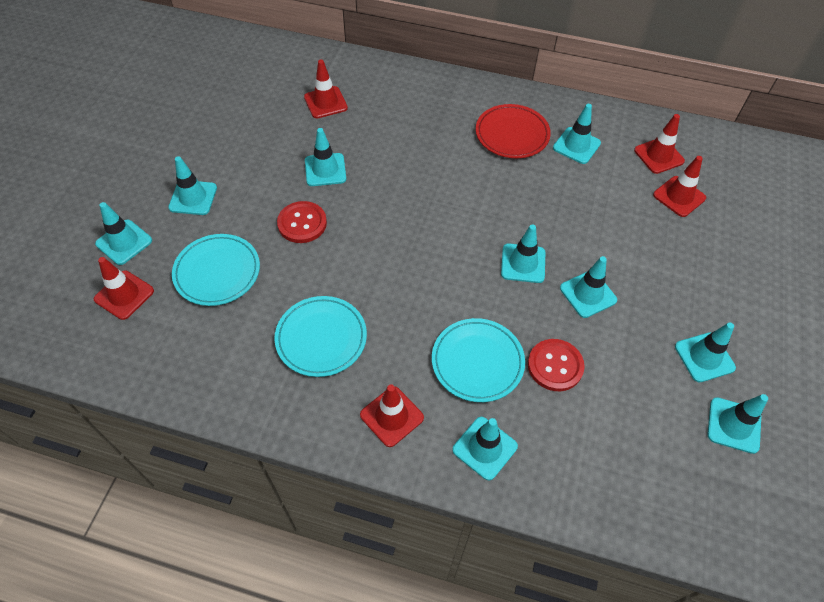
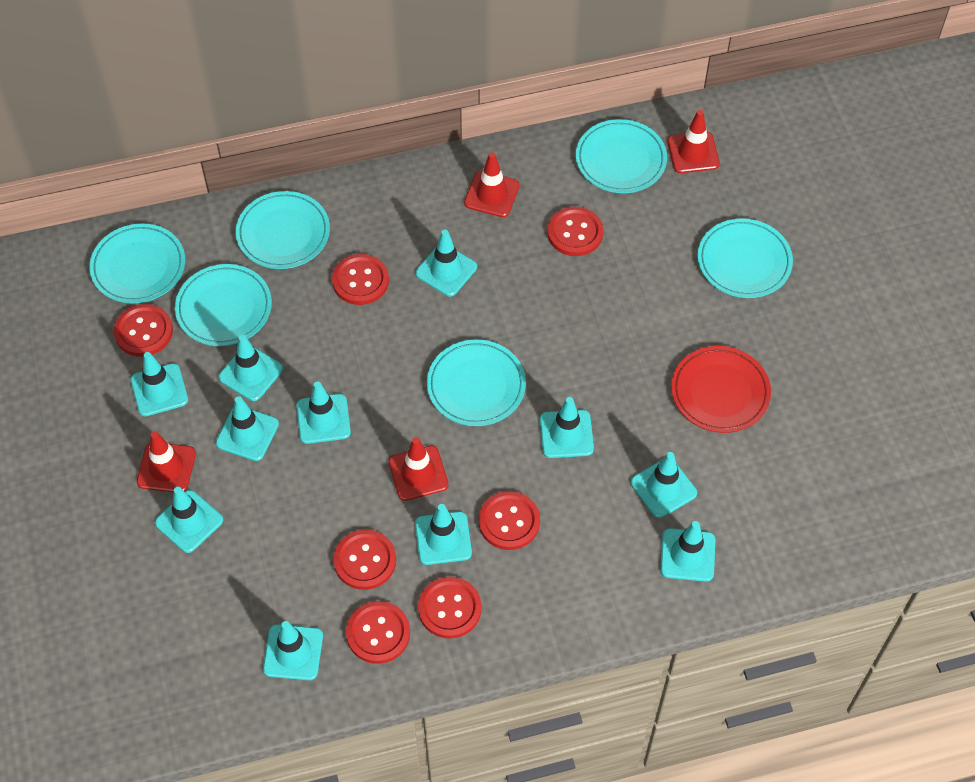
red button: [277,201,327,243] [528,339,585,391] = 2 -> [114,304,173,357] [332,254,389,305] [333,529,396,590] [346,601,410,664] [418,577,481,639] [479,491,540,550] [547,207,603,256] = 7
red traffic cone: [94,257,154,320] [304,60,348,118] [360,384,424,447] [634,114,685,174] [653,156,706,217] = 5 -> [137,431,196,492] [389,437,449,501] [464,152,520,217] [667,110,720,173] = 4
turquoise plate: [172,234,260,306] [274,296,367,377] [432,318,525,402] = 3 -> [89,223,185,303] [175,264,272,346] [236,191,330,269] [427,339,526,426] [576,119,667,193] [698,219,793,298] = 6
turquoise traffic cone: [95,202,152,265] [168,156,217,215] [305,128,346,186] [452,417,518,481] [501,224,545,283] [553,104,601,164] [560,256,617,318] [675,322,736,382] [707,394,768,454] = 9 -> [130,352,188,416] [155,487,223,553] [216,396,279,461] [218,335,283,401] [263,621,323,680] [296,381,351,444] [415,230,477,296] [415,504,472,565] [540,397,594,458] [631,452,697,518] [660,521,715,582] = 11

